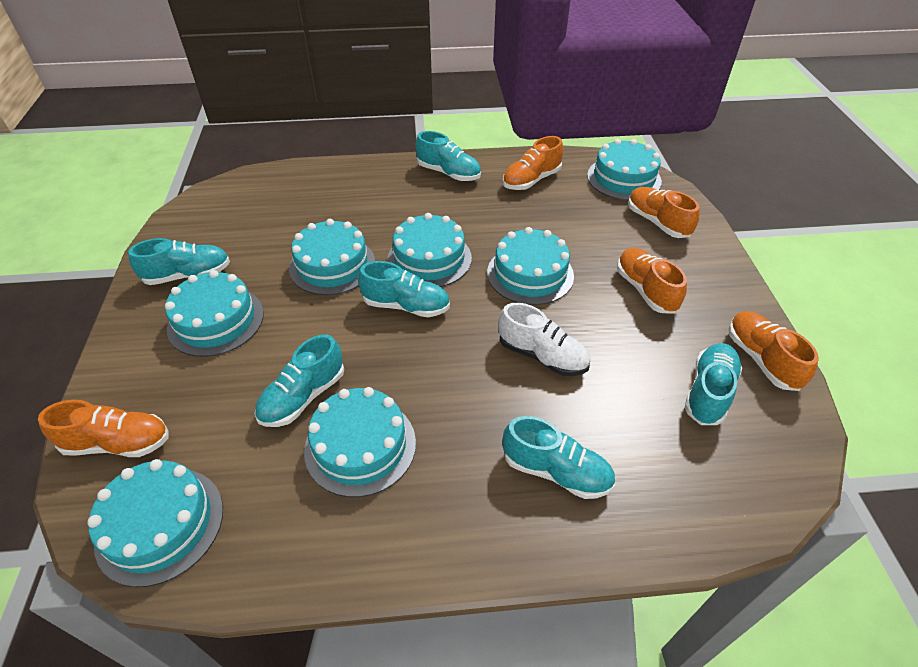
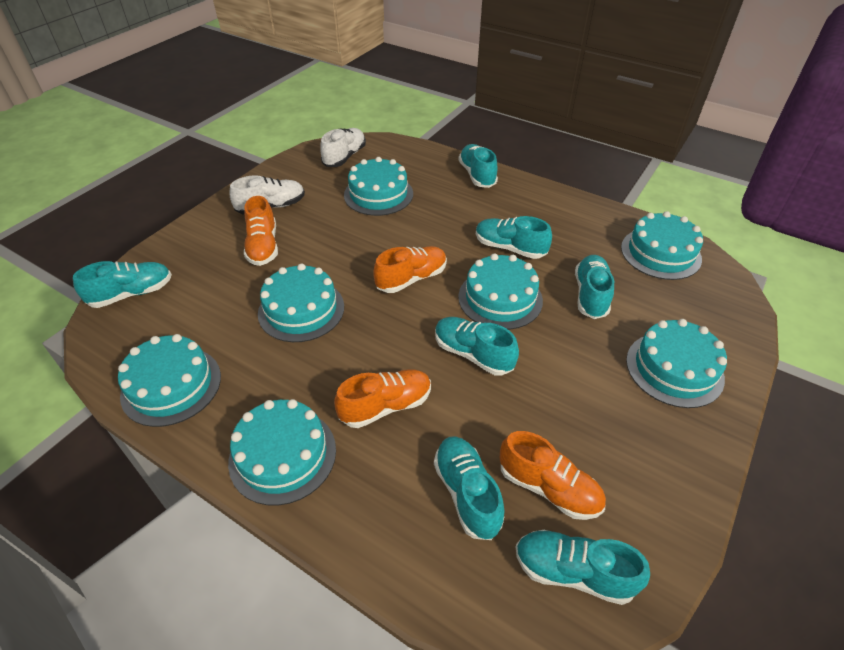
orange shoe: [38,400,169,457] [502,136,563,190] [617,248,687,314] [628,187,700,238] [729,311,819,391] = 5 -> [244,196,278,266] [334,369,431,428] [373,246,447,293] [500,431,606,520] = 4
turquoise shoe: [128,238,230,285] [255,335,344,427] [358,261,450,317] [416,131,481,181] [503,416,615,499] [684,343,742,425] = 6 -> [73,261,172,308] [434,436,504,540] [435,317,519,375] [459,144,498,188] [476,216,552,259] [516,530,650,605] [575,255,614,319] = 7
white shoe: [498,303,590,376] = 1 -> [230,175,305,215] [320,128,366,167] = 2

